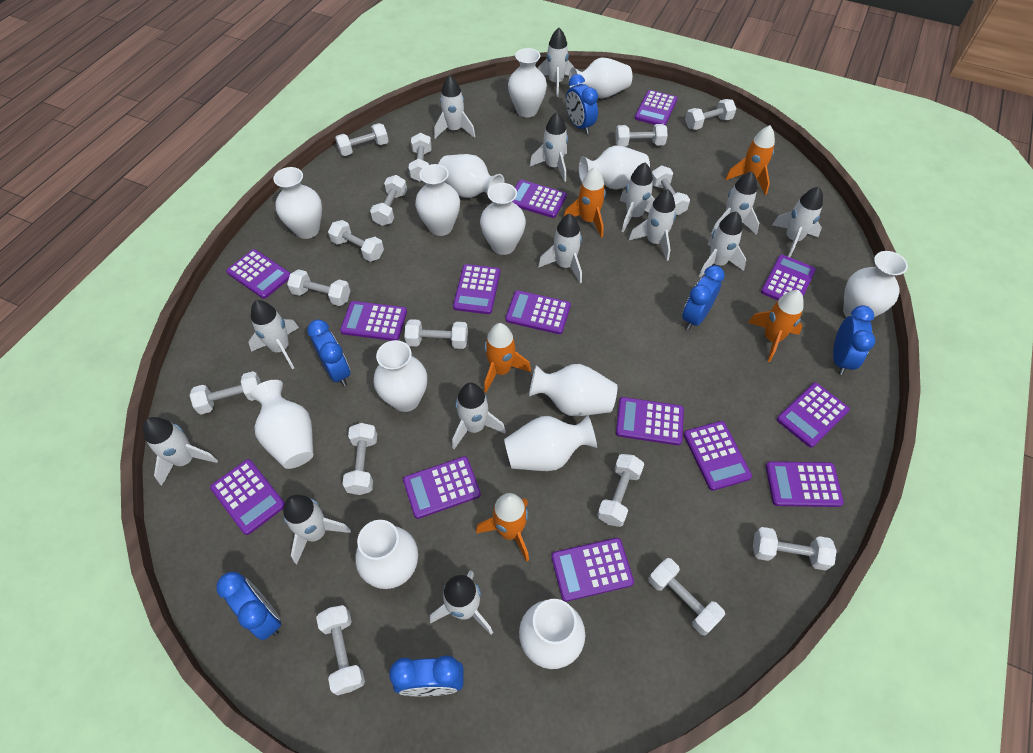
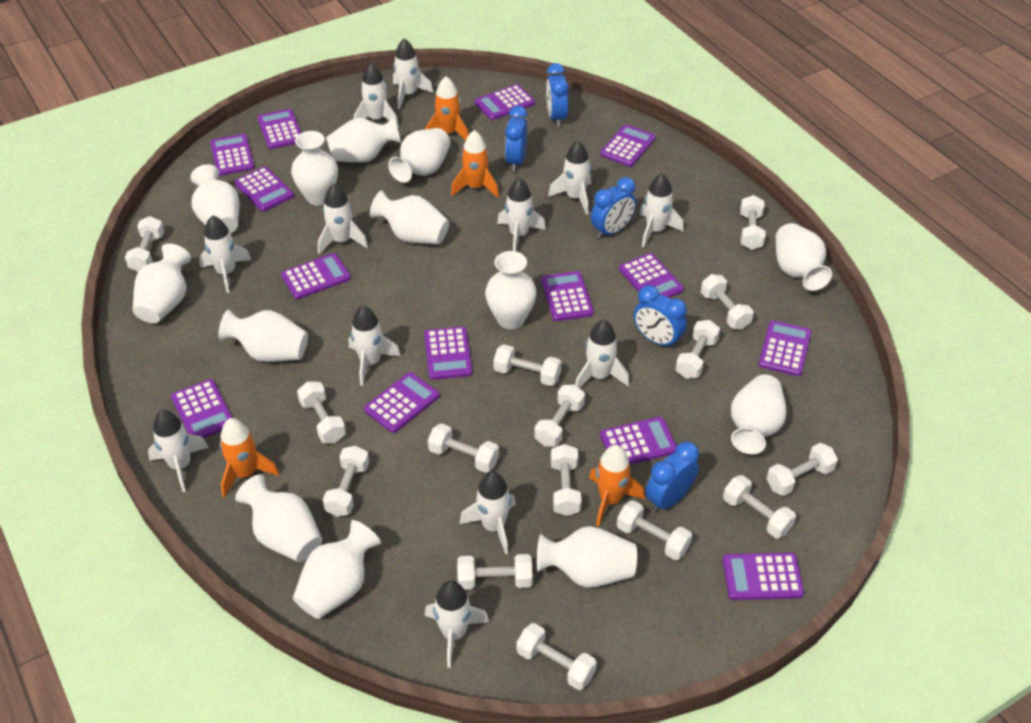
blue clock: [216,572,281,640] [307,320,350,386] [389,656,464,696] [566,74,598,134] [682,265,725,330] [833,305,875,375] = 6 -> [505,106,527,172] [546,63,569,127] [591,177,636,239] [633,285,687,349] [646,442,699,513] = 5
orange rocket: [476,493,529,562] [484,323,531,393] [564,167,606,238] [725,125,775,195] [748,290,804,362] = 5 -> [220,418,279,498] [425,76,469,140] [451,130,499,198] [589,445,645,526] = 4
white rocket: [143,417,218,486] [248,300,299,369] [283,495,351,564] [429,570,493,635] [434,75,475,139] [452,383,506,449] [530,112,568,182] [538,28,574,97] [538,214,582,283] [620,163,655,232] [629,189,676,261] [699,211,746,278] [711,171,759,235] [772,187,823,257] = 14 -> [148,410,209,492] [199,215,251,293] [318,184,368,255] [349,306,401,386] [354,63,399,128] [393,38,433,109] [425,580,489,668] [459,472,516,555] [497,178,546,251] [548,141,591,215] [575,320,629,388] [640,173,684,247] = 12
white vase: [250,380,313,469] [273,167,322,239] [355,520,418,589] [374,340,427,412] [415,164,460,236] [438,154,505,198] [480,183,526,255] [504,415,597,471] [508,48,547,118] [519,599,585,669] [529,364,618,416] [569,57,632,99] [579,146,650,190] [843,251,908,317] = 14 -> [133,243,191,323] [190,164,239,234] [218,309,308,362] [235,474,322,562] [291,131,338,206] [293,520,381,619] [326,117,401,162] [370,190,449,244] [388,128,450,183] [485,251,537,329] [537,526,637,588] [731,374,786,454] [775,223,832,291] = 13

